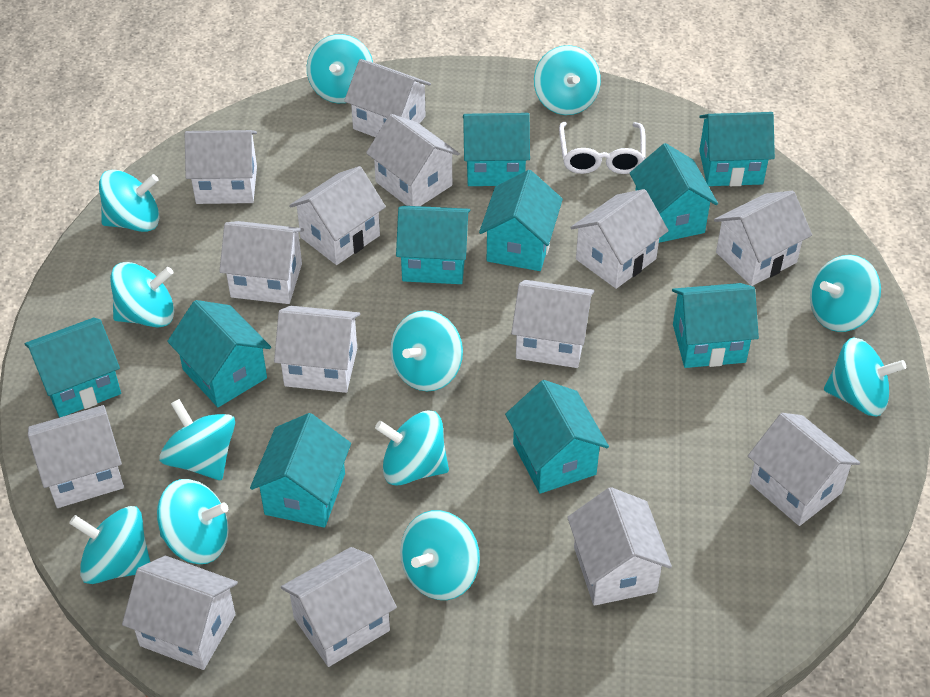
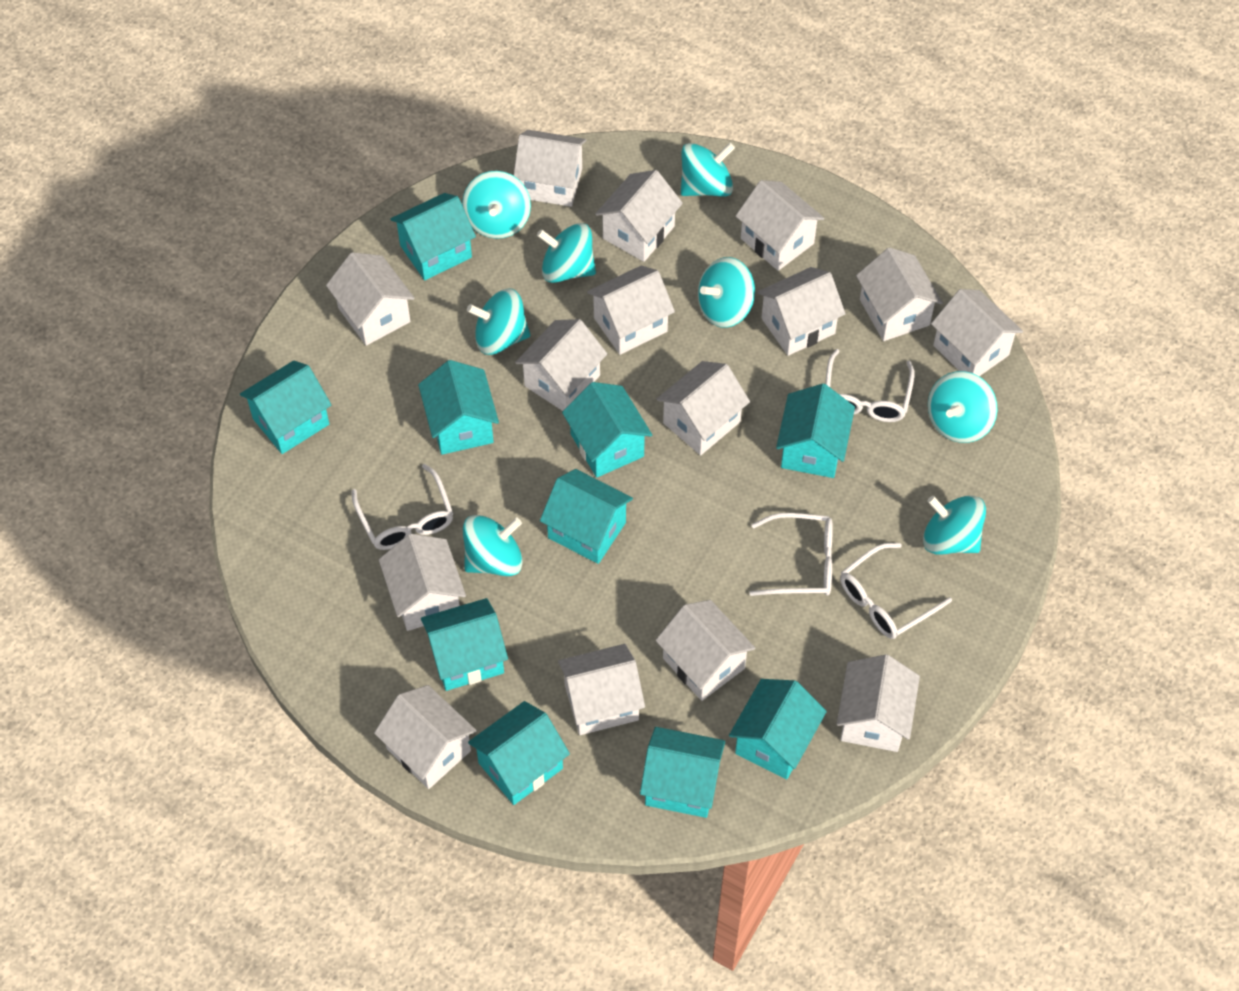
turquoise spinning top: [69,506,150,584] [99,170,159,232] [110,262,174,328] [157,479,229,564] [159,399,235,480] [307,34,373,103] [375,411,449,486] [390,310,463,391] [400,510,480,600] [534,45,601,115] [810,255,881,332] [824,337,906,416] = 12 -> [462,171,531,239] [463,515,523,576] [467,288,530,355] [537,223,596,283] [681,143,735,196] [698,257,755,328] [923,495,986,555] [928,371,998,443] = 8
white glasses: [559,122,646,174] = 1 -> [352,464,453,550] [749,513,833,596] [825,349,915,422] [840,543,952,639] = 4
white house: [28,405,124,508] [122,556,238,670] [185,130,257,204] [219,221,304,304] [274,306,360,393] [281,547,397,667] [289,166,386,265] [344,59,431,137] [366,114,460,206] [511,280,594,368] [567,487,672,606] [570,189,669,289] [714,191,812,286] [748,413,860,526] = 14 -> [326,252,415,346] [374,685,477,789] [379,534,466,631] [513,130,587,207] [515,319,607,411] [558,644,645,735] [587,266,675,355] [595,170,683,262] [656,361,750,455] [656,600,755,701] [736,180,825,271] [757,267,846,356] [837,655,920,752] [856,247,943,341] [931,289,1023,376] = 15

